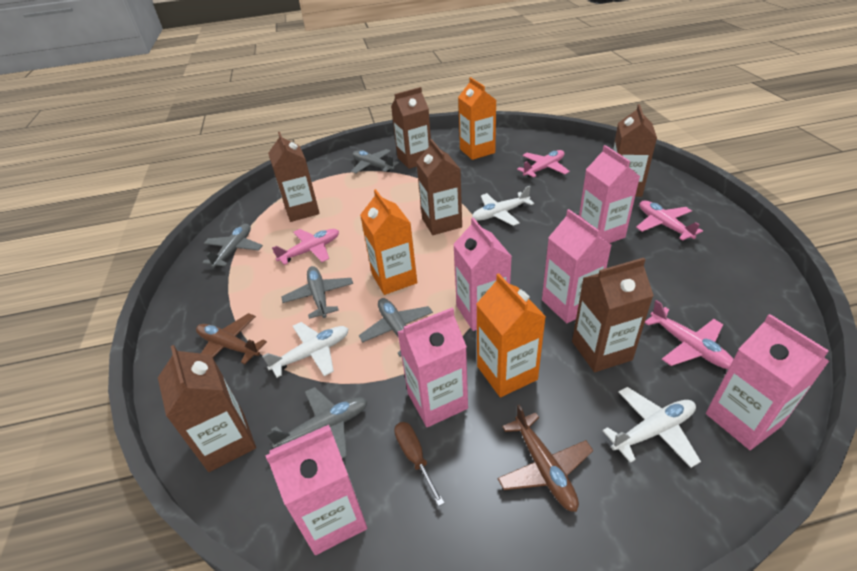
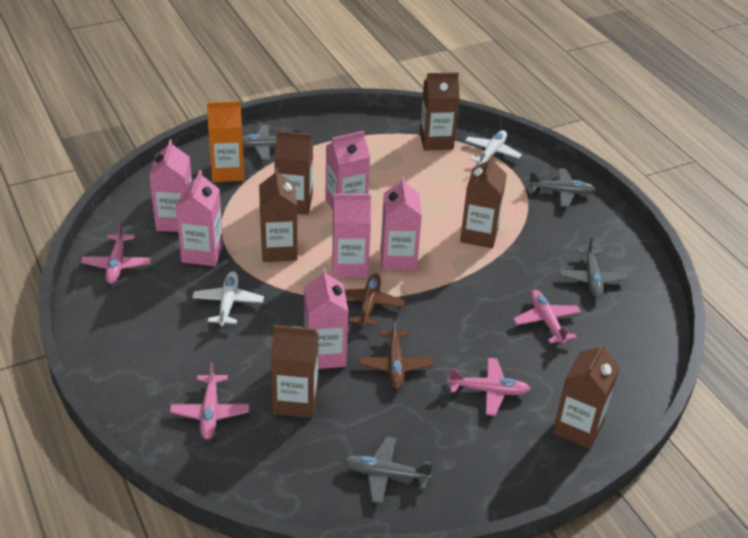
brown screwdriver: [394,422,444,506] = 1 -> none = 0
grey plane: [202,224,263,268] [267,387,368,459] [282,266,353,319] [351,149,399,174] [359,298,433,357] = 5 -> [243,125,300,160] [343,436,433,504] [528,168,595,207] [560,237,628,298] = 4
orange carton: [360,189,417,295] [458,77,496,160] [476,273,546,397] = 3 -> [207,101,245,182] = 1
white plane: [262,322,349,378] [472,186,534,226] [602,387,701,468] = 3 -> [192,271,264,326] [465,130,522,165] = 2

